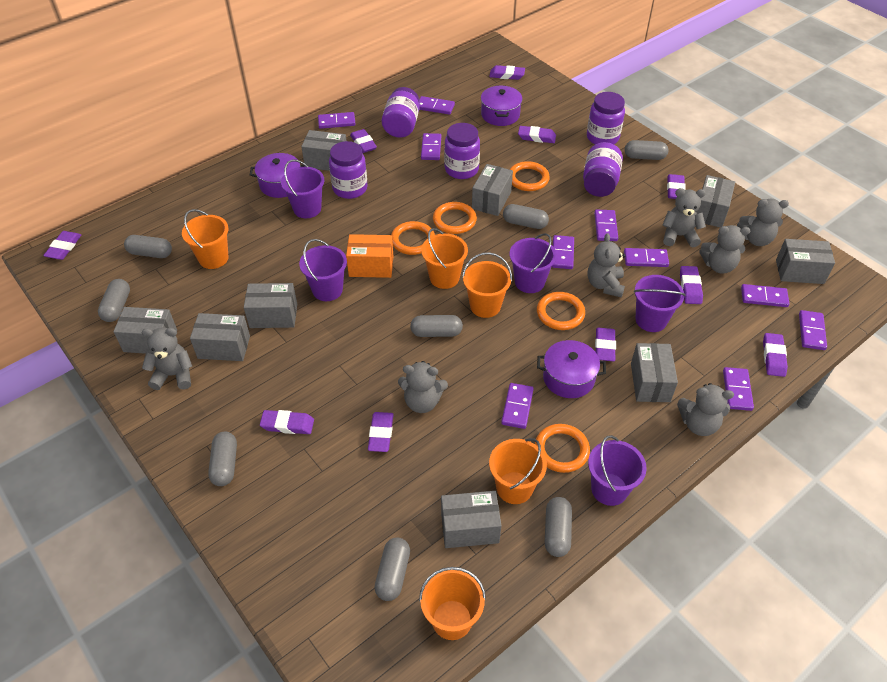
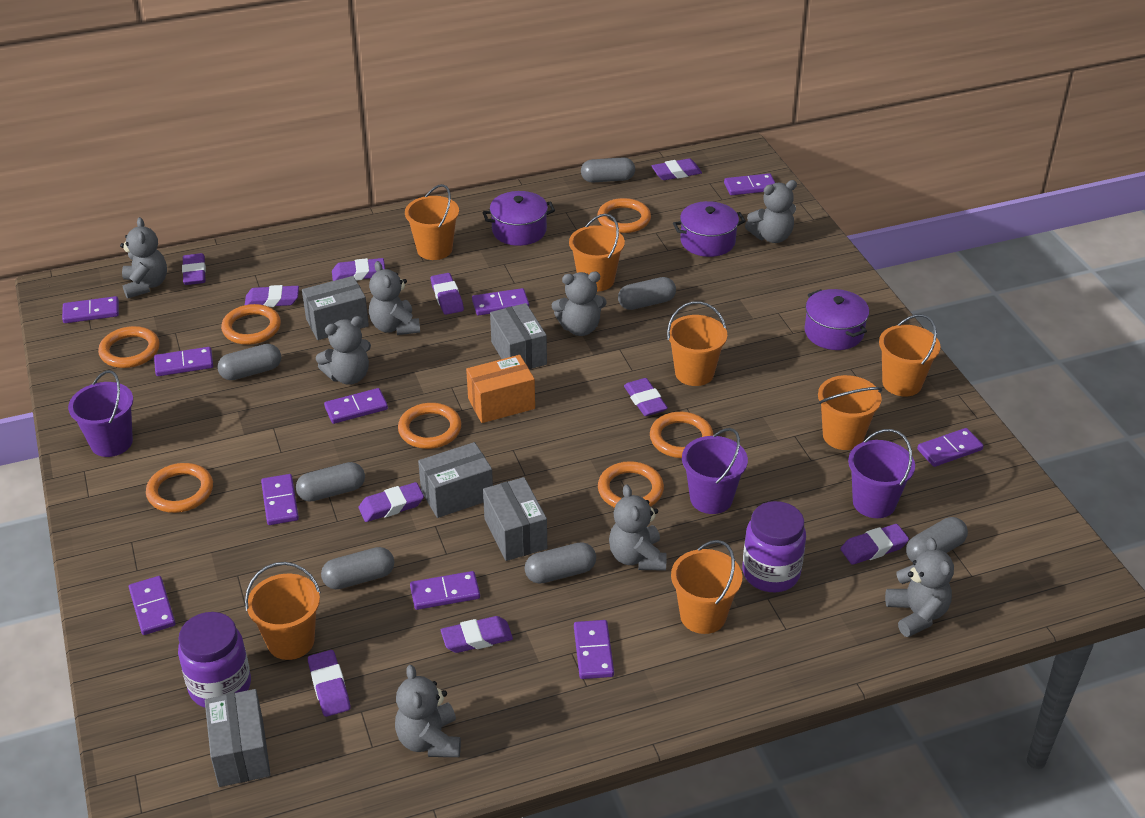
grey box: [113,307,177,354] [190,313,250,361] [244,283,297,328] [301,130,346,171] [441,491,502,548] [472,164,513,216] [631,343,678,402] [696,175,735,228] [776,239,835,284] = 9 -> [205,689,271,787] [302,276,369,340] [418,442,493,518] [483,477,547,561] [490,303,547,369] = 5
grey capsule: [98,279,130,322] [124,235,172,258] [208,432,237,486] [374,538,410,601] [410,315,463,337] [503,204,549,229] [545,497,572,557] [625,140,668,160] = 8 -> [217,344,281,380] [296,462,365,502] [321,547,394,589] [525,542,596,584] [581,157,635,182] [618,277,676,310] [906,517,968,562] = 7
grey teddy bear: [142,327,192,390] [398,361,448,413] [588,233,625,298] [662,188,706,248] [677,383,734,436] [699,225,750,274] [737,199,789,246] = 7 -> [120,217,167,299] [316,316,371,385] [369,261,420,335] [395,665,461,757] [552,272,607,336] [609,485,667,571] [745,180,797,243] [885,537,954,637] = 8
orange bucket: [182,209,228,269] [419,567,486,640] [421,228,468,289] [462,252,512,318] [489,438,547,504] = 5 -> [245,562,321,660] [405,184,459,260] [569,214,625,292] [667,301,727,386] [671,540,742,634] [818,375,882,450] [879,314,940,397] = 7
orange ring: [391,221,435,255] [433,202,477,234] [510,161,550,191] [535,424,590,473] [537,292,585,330] = 5 -> [98,326,160,368] [146,463,213,513] [221,304,281,345] [398,403,461,449] [597,198,651,233] [598,461,664,508] [650,412,713,458] = 7
purple bucket: [281,159,324,218] [299,239,347,301] [510,233,557,293] [588,435,647,506] [634,275,686,332] = 5 -> [68,370,133,457] [682,428,748,514] [848,429,915,518] = 3
purple jar: [329,141,368,199] [382,87,419,138] [444,123,480,179] [583,142,623,197] [587,92,625,144] = 5 -> [178,612,251,708] [742,501,806,592] = 2

